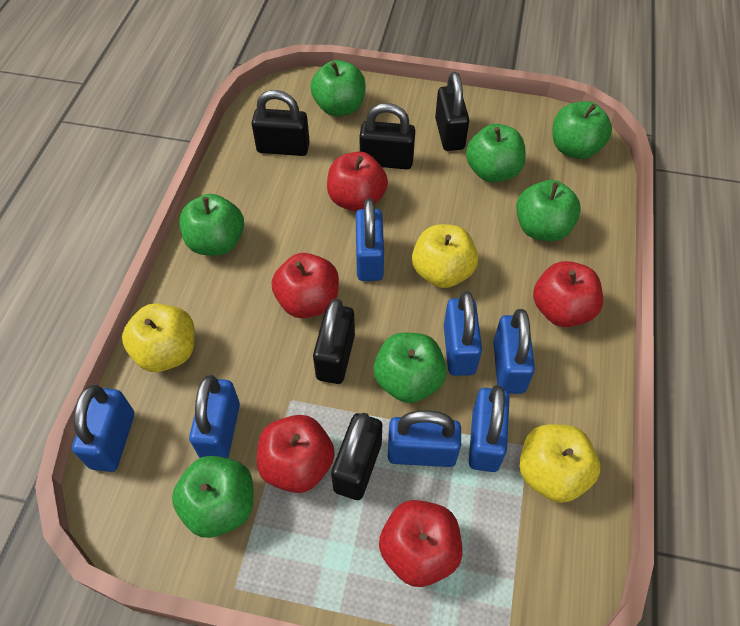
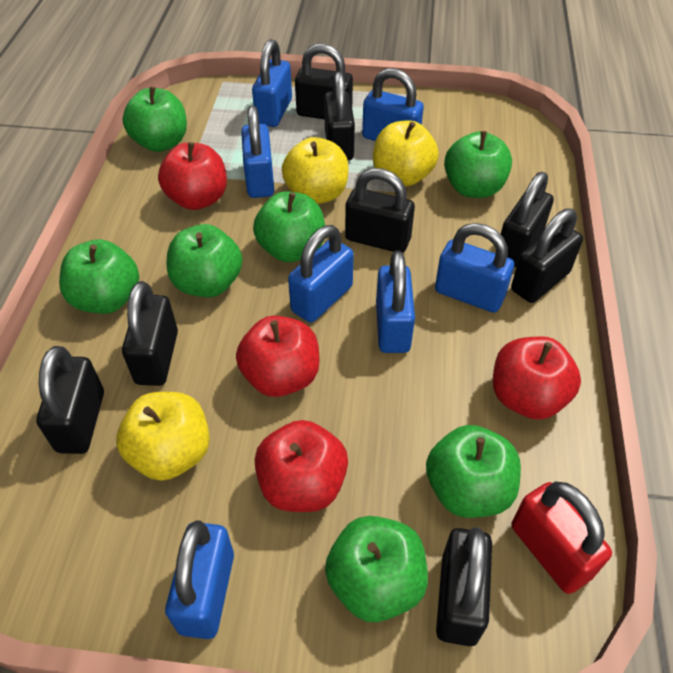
black padlock: [252,90,310,156] [313,299,355,384] [331,413,382,500] [359,103,415,169] [435,72,469,151] = 5 -> [36,346,104,454] [122,281,178,386] [295,43,353,119] [324,72,355,161] [345,168,415,253] [436,527,492,646] [501,172,554,267] [511,208,583,303] = 8
red apple: [257,415,335,493] [272,253,339,318] [327,152,388,212] [379,500,462,587] [533,261,603,327] = 5 -> [158,142,227,210] [236,316,320,397] [255,420,348,512] [493,336,581,420] = 4
red padlock: none = 0 -> [512,481,612,594] = 1

